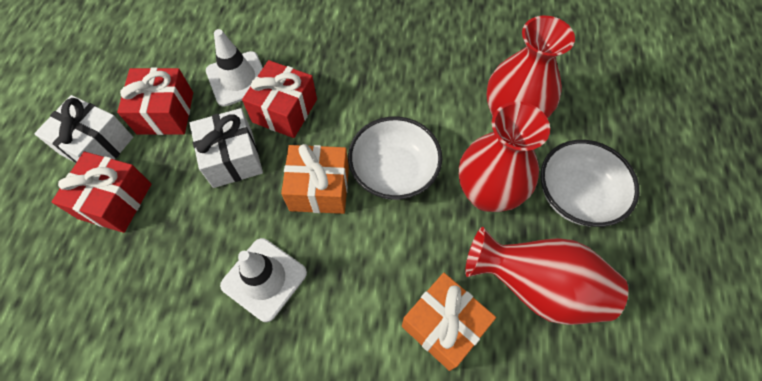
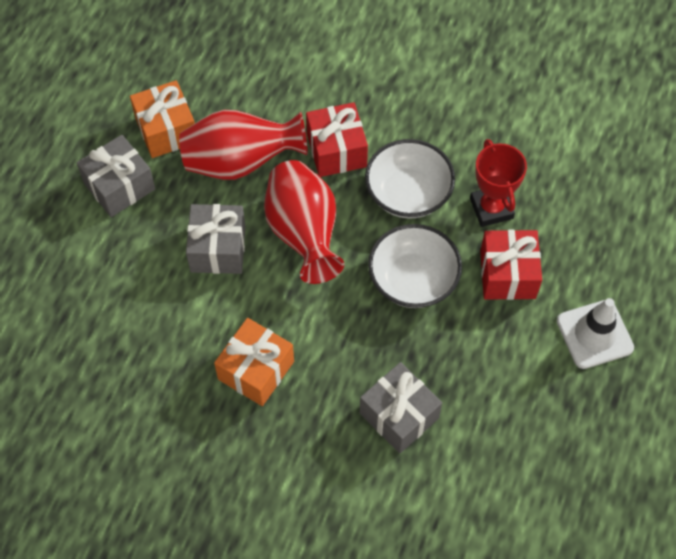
grey gift: none = 0 -> [77,135,155,217] [186,204,246,274] [360,362,442,453] = 3
red gift: [51,151,151,233] [117,67,193,135] [242,60,317,138] = 3 -> [306,102,368,177] [480,230,542,300] = 2
red trophy: none = 0 -> [470,139,527,227] = 1
red vase: [459,102,550,212] [465,227,628,325] [486,16,575,119] = 3 -> [179,110,308,180] [264,160,344,284] = 2
white gift: [34,95,133,163] [190,108,263,188] = 2 -> none = 0
white traffic cone: [206,29,263,107] [220,238,307,322] = 2 -> [557,298,634,369] = 1

